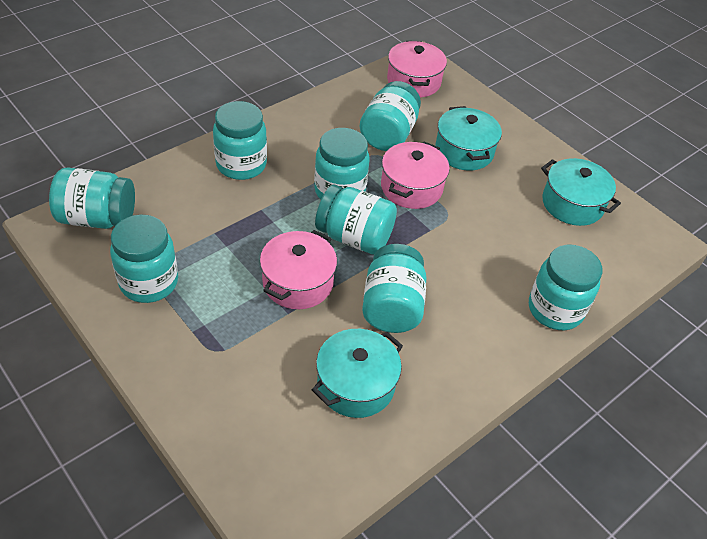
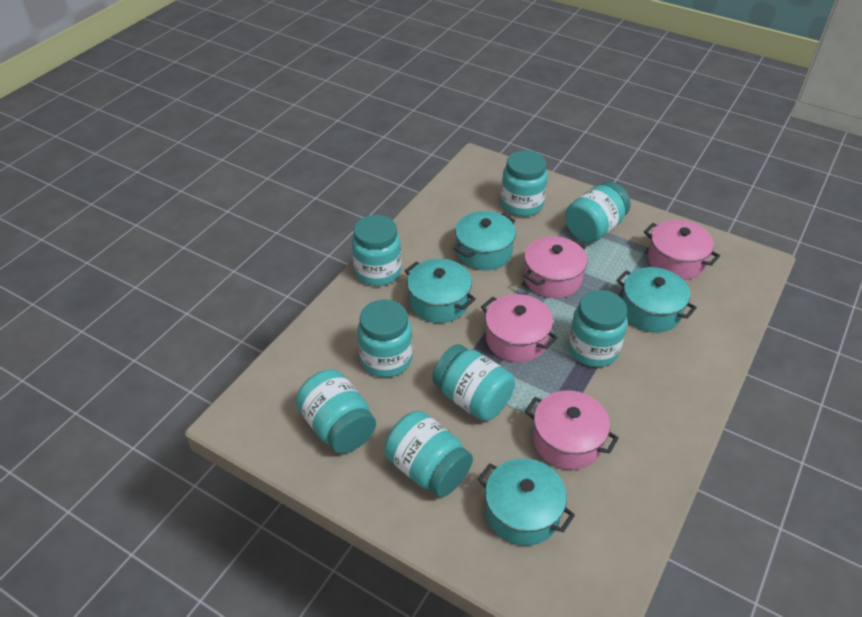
pink pot: [260,230,337,309] [381,141,450,209] [387,41,447,97] = 3 -> [481,294,558,362] [524,236,588,298] [525,390,619,470] [644,220,720,280] = 4
turquoise pot: [312,329,403,418] [435,106,502,170] [541,158,621,226] = 3 -> [405,259,476,323] [454,211,516,270] [478,458,575,546] [616,267,697,333] = 4

